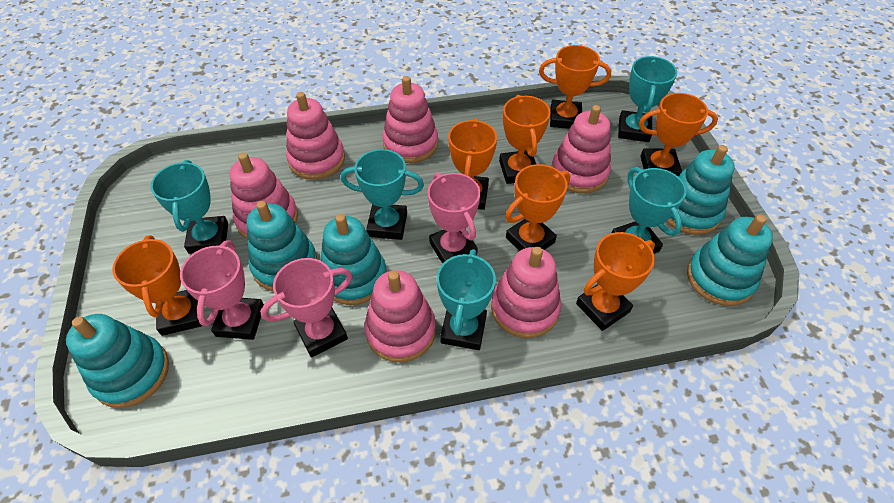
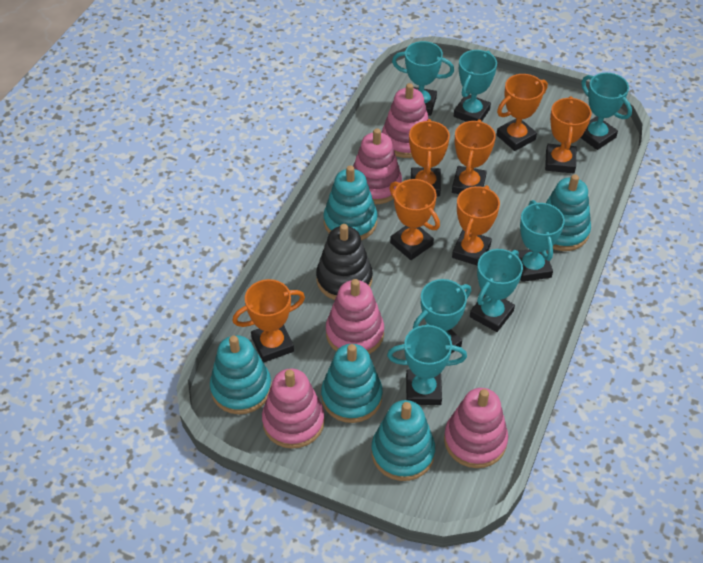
black stacking toy: none = 0 -> [316,224,373,300] = 1
pink stacking toy: [229,152,298,239] [286,92,345,180] [364,270,436,362] [382,76,438,163] [491,247,561,338] [551,105,611,194] = 6 -> [262,368,325,449] [326,279,384,354] [353,128,402,204] [382,83,429,158] [444,388,508,468] = 5
pink trophy: [180,240,264,340] [260,258,353,357] [427,173,480,264] = 3 -> none = 0
turquoise trophy: [150,160,228,254] [341,149,424,240] [437,249,496,350] [612,167,687,254] [618,56,677,142] = 5 -> [387,325,467,405] [392,41,454,116] [413,279,471,354] [454,50,497,122] [470,249,523,332] [518,200,565,282] [581,73,632,150] = 7

